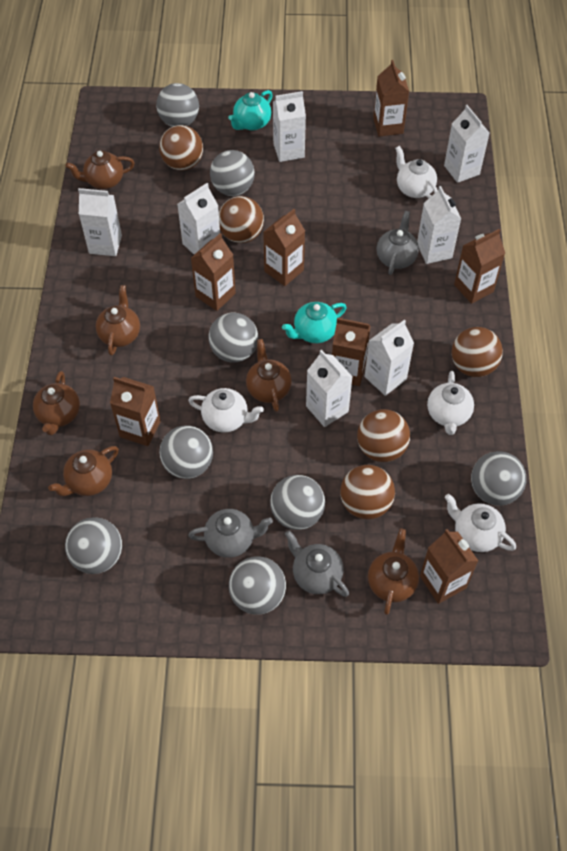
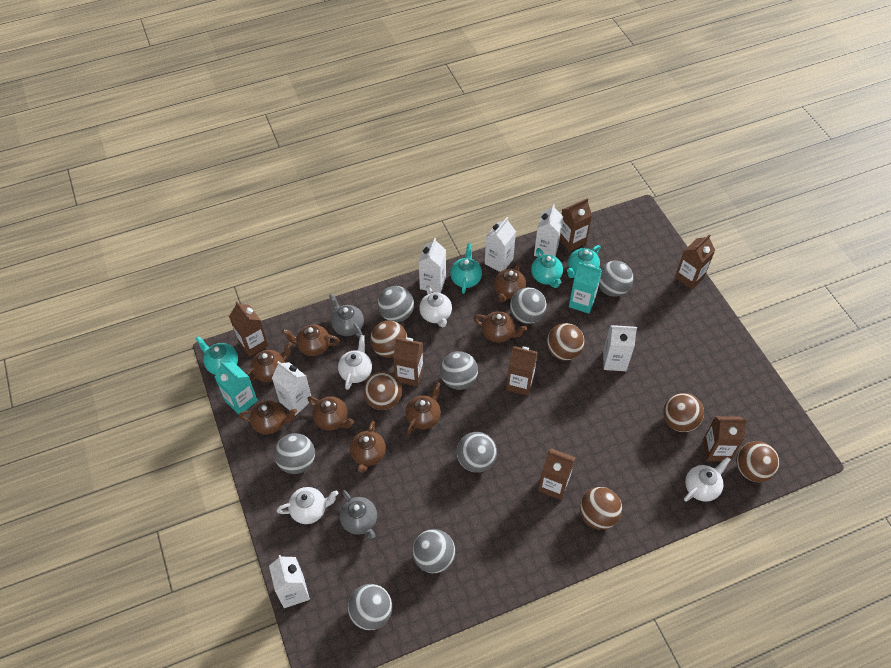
brown ball: [159,125,203,171] [219,196,264,243] [340,465,395,519] [357,409,410,462] [452,327,503,377] = 5 -> [363,371,402,410] [370,321,408,358] [547,323,585,360] [580,487,622,530] [663,393,704,432] [736,441,779,482] = 6
brown teapot: [33,371,80,435] [48,446,119,496] [66,151,135,189] [95,285,140,356] [246,339,292,412] [368,528,419,615] = 6 -> [239,400,297,435] [246,342,292,382] [282,324,340,356] [307,396,354,431] [350,421,386,473] [406,382,441,434] [473,311,527,343] [494,262,526,302] = 8
grey teapot: [189,509,273,558] [285,530,349,597] [377,211,419,275] = 3 -> [329,294,364,338] [339,490,377,539] = 2
turquoise carton: none = 0 -> [215,361,258,415] [569,262,602,314] = 2
turquoise teapot: [228,90,273,131] [282,302,347,343] = 2 -> [196,336,238,375] [450,244,482,294] [531,248,563,288] [567,245,601,278] = 4
white carton: [78,188,122,256] [177,183,220,255] [273,91,306,162] [306,350,353,427] [365,320,414,396] [417,186,461,264] [444,105,490,183] = 7 -> [269,555,310,608] [272,361,311,415] [419,238,446,293] [485,217,516,272] [534,204,563,256] [603,325,637,371] = 6

